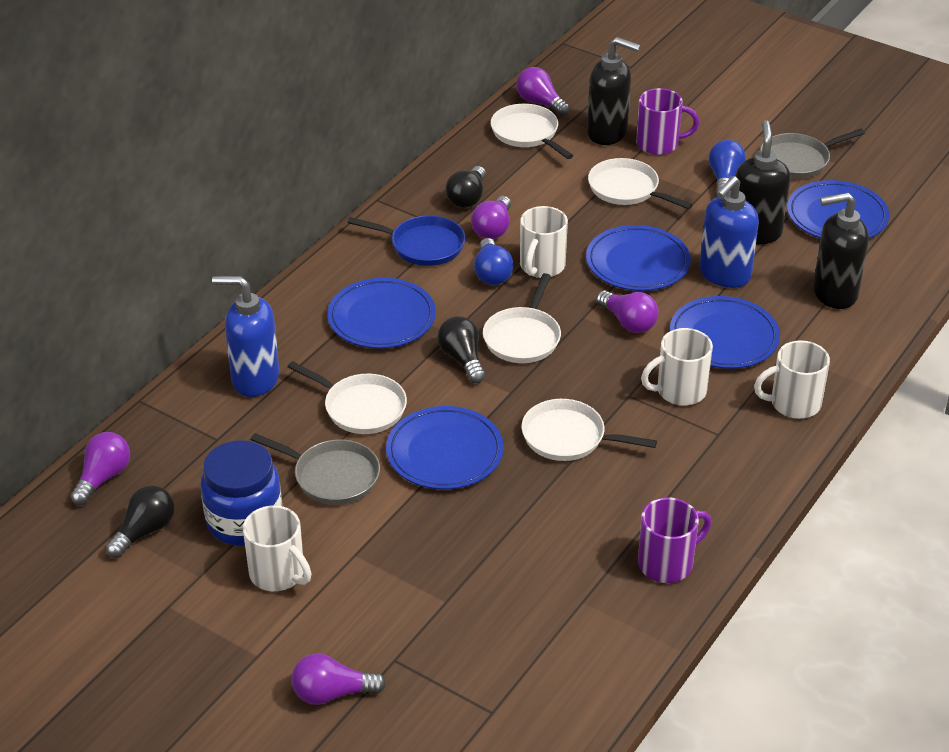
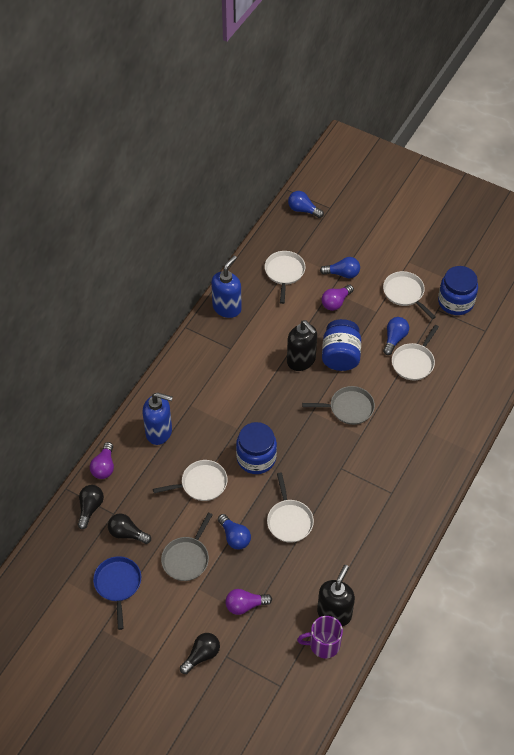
black soap dispenser: [587,37,640,145] [735,120,791,245] [813,192,869,309] = 3 -> [287,320,317,371] [317,565,355,626] = 2
blue jar: [201,440,282,546] = 1 -> [236,422,277,474] [322,319,361,371] [438,266,478,315] = 3
blue light bulb: [474,238,514,285] [709,140,746,193] = 2 -> [218,514,251,550] [288,191,324,218] [320,257,360,279] [383,317,409,355] = 4
blue plate: [327,278,436,348] [386,406,504,489] [586,225,691,291] [670,296,780,369] [787,180,889,238] = 5 -> none = 0
purple light bulb: [70,432,130,505] [292,653,386,705] [471,196,511,239] [516,67,570,116] [596,290,659,333] = 5 -> [90,442,114,479] [225,589,272,615] [321,285,354,311] = 3
purple mug: [636,88,699,155] [638,497,711,583] = 2 -> [297,616,343,658] = 1
white mug: [243,505,311,591] [520,206,568,278] [641,328,713,406] [754,340,830,419] = 4 -> none = 0

